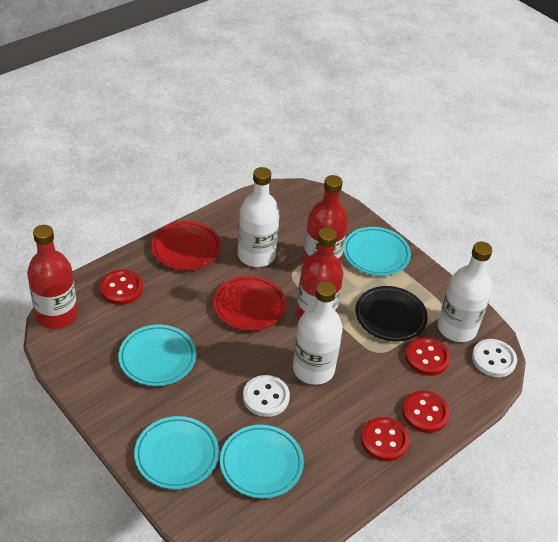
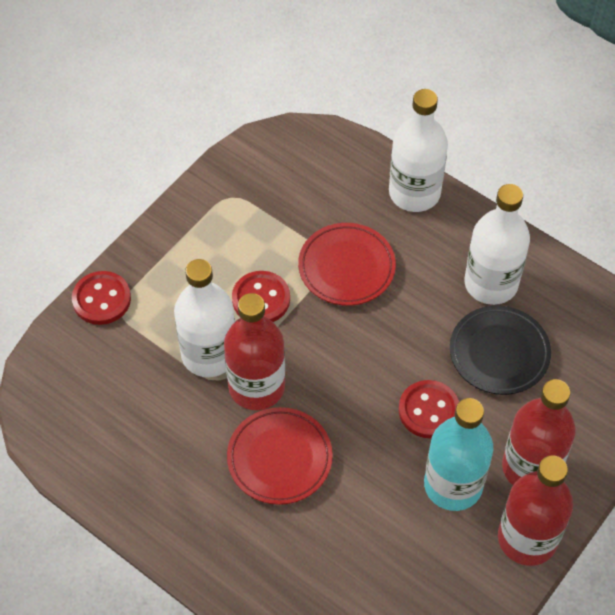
red button: [100,270,143,305] [361,417,410,461] [402,391,450,433] [405,337,450,376] = 4 -> [72,271,131,325] [232,271,290,322] [399,380,459,438] = 3
turquoise bottle: none = 0 -> [424,398,493,511] = 1
turquoise plate: [118,325,196,386] [134,416,219,489] [220,425,304,498] [343,227,411,276] = 4 -> none = 0
white button: [243,375,290,417] [472,339,517,377] = 2 -> none = 0

